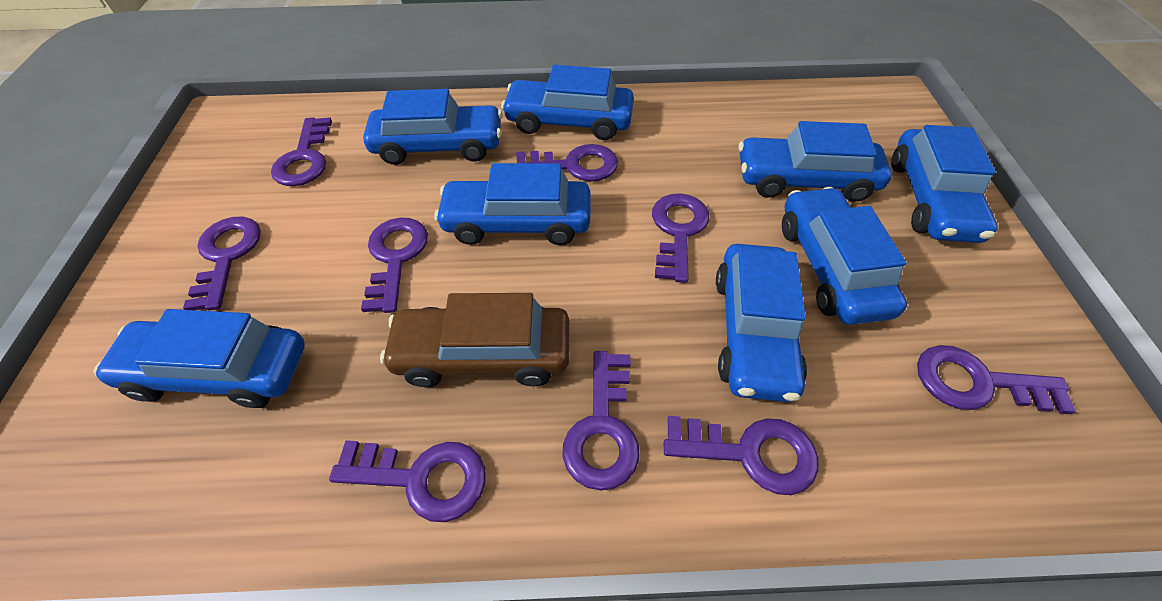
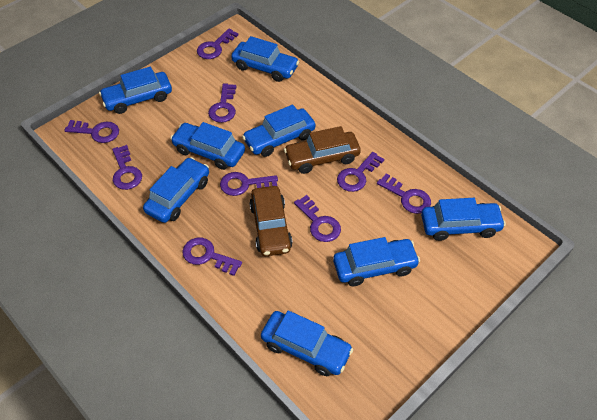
brown car: [380,293,570,387] = 1 -> [249,186,293,256] [284,126,361,174] = 2

